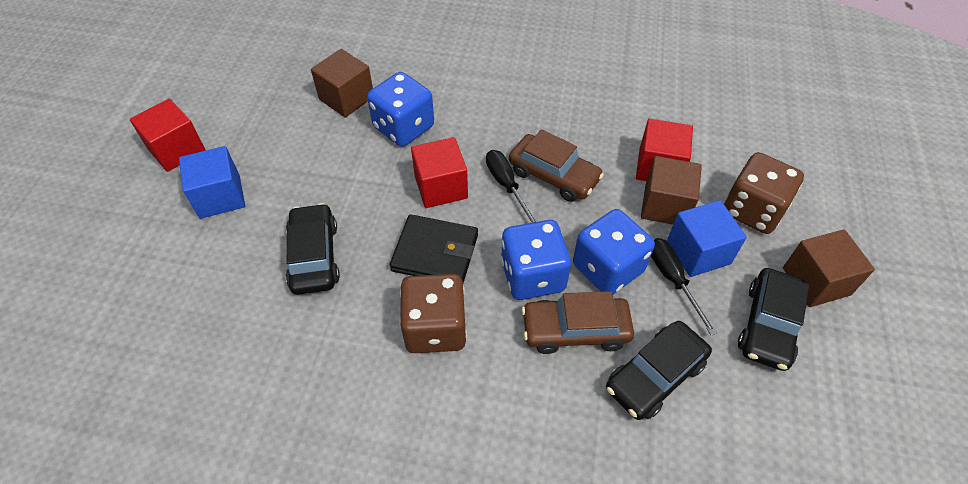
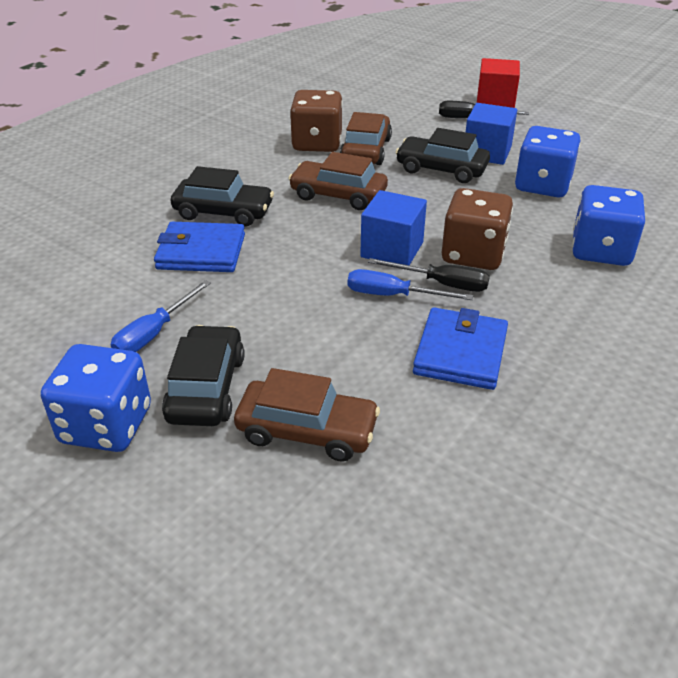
black wallet: [390,214,478,283] = 1 -> none = 0
blue screwdriver: none = 0 -> [111,280,211,352] [348,269,473,300] = 2
blue wallet: none = 0 -> [154,222,245,272] [413,307,508,390] = 2
brown car: [509,129,604,202] [522,291,634,354] = 2 -> [234,368,380,462] [288,152,388,210] [340,112,392,165] = 3
brown cube: [311,49,373,118] [641,156,702,225] [783,229,875,307] = 3 -> none = 0
red cube: [130,98,205,172] [411,137,468,208] [636,119,693,181] = 3 -> [477,58,520,108] = 1

